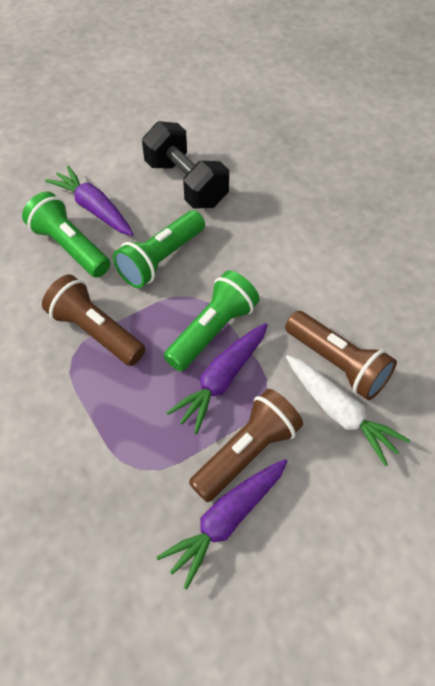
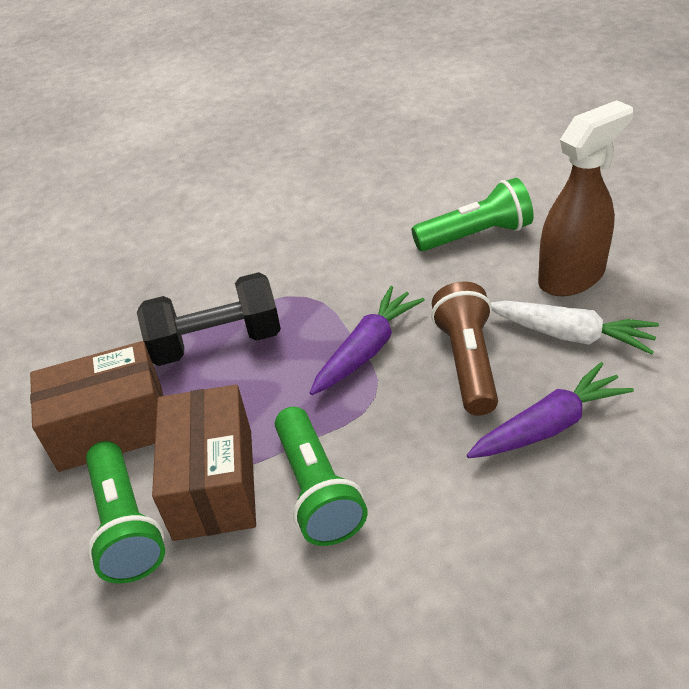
brown box: none = 0 -> [30,341,163,472] [152,385,256,541] = 2
brown flashlight: [42,274,146,366] [189,389,303,502] [285,311,397,400] = 3 -> [431,281,498,416] = 1
brown spray bottle: none = 0 -> [538,100,633,296] = 1
purple carrot: [45,166,134,236] [156,459,287,589] [166,323,268,434] = 3 -> [310,286,425,395] [467,362,634,458] = 2

